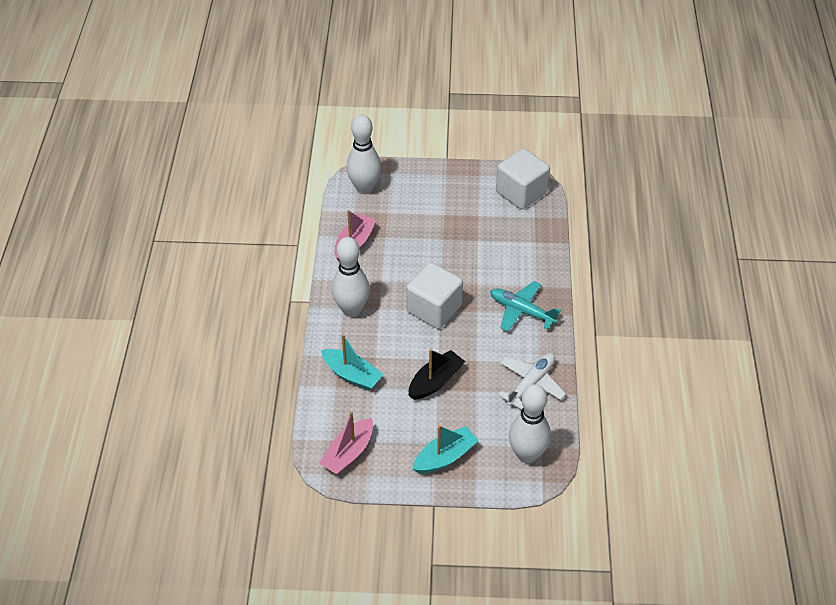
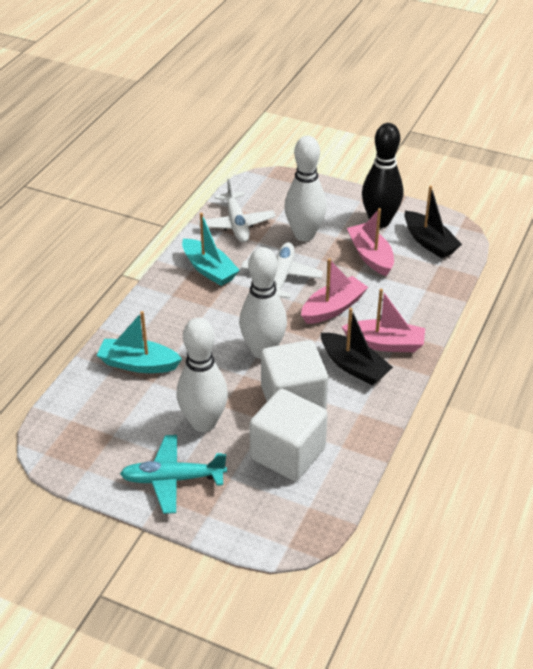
black boat: [408,349,465,400] = 1 -> [321,308,393,385] [404,186,462,258] = 2
black bowling pin: none = 0 -> [362,123,403,228] = 1
pink boat: [319,411,373,475] [334,210,377,262] = 2 -> [301,258,368,324] [342,289,425,352] [347,208,394,276] = 3
white plane: [498,353,566,410] = 1 -> [198,179,276,242] [241,242,323,299] = 2

